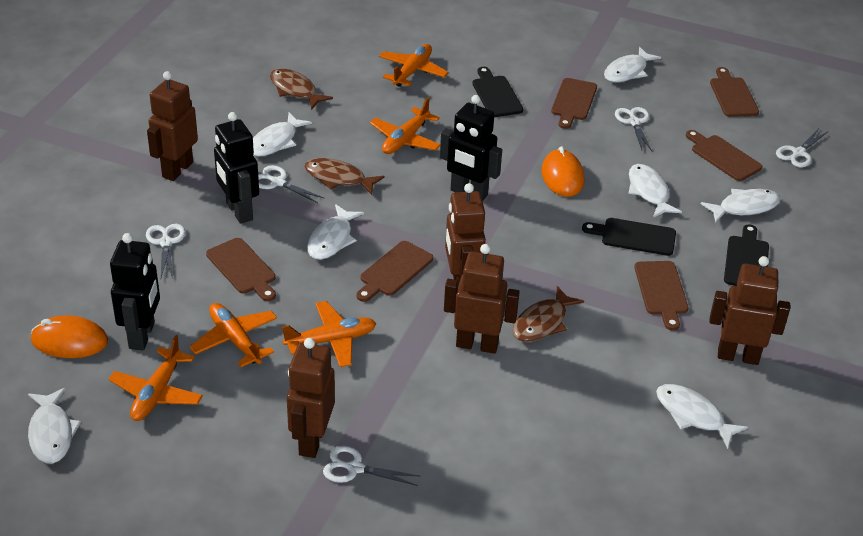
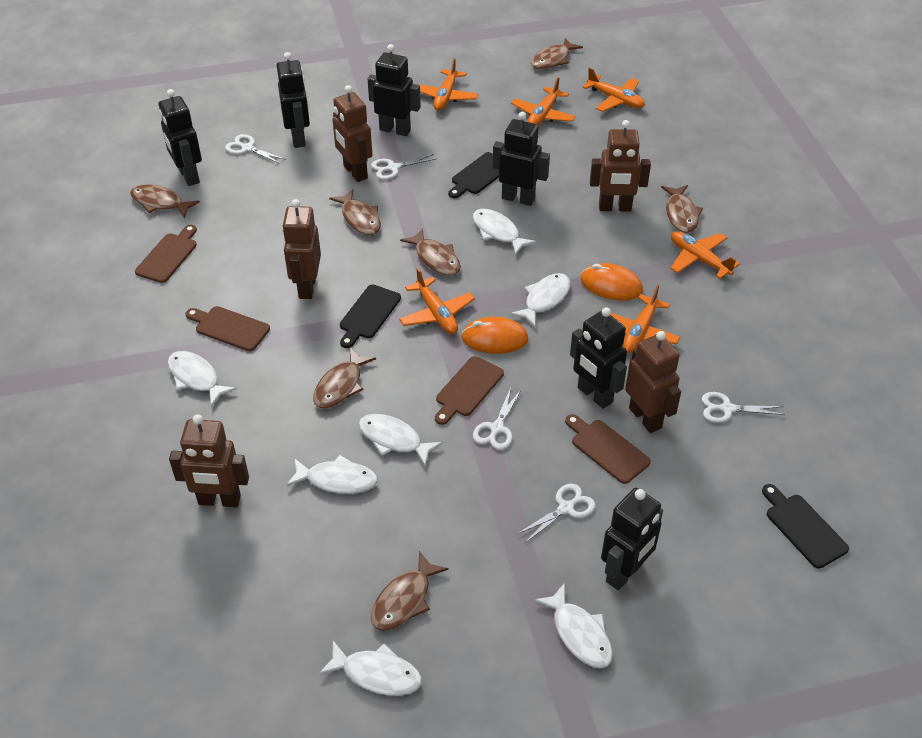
black robot: [110,233,160,350] [214,112,259,224] [440,95,502,201] = 3 -> [159,89,202,186] [277,52,310,148] [368,44,421,136] [493,112,550,206] [570,307,627,409] [601,488,663,590] = 6
brown cutting board: [206,238,276,301] [356,241,434,302] [551,78,597,129] [634,261,688,331] [686,130,762,181] [710,67,759,117] = 6 -> [135,225,197,283] [186,306,270,351] [435,356,504,425] [565,414,651,484] = 4
brown fish: [270,68,333,110] [304,158,384,195] [513,286,584,342] = 3 -> [130,184,200,218] [313,348,376,409] [329,189,381,235] [371,551,449,631] [400,228,461,276] [531,38,583,69] [661,185,703,233] = 7
orange plane: [108,335,203,421] [189,303,277,367] [282,301,376,367] [370,97,440,154] [379,44,449,87] = 5 -> [399,268,475,334] [417,58,478,111] [511,77,576,126] [583,68,645,112] [610,285,680,353] [670,231,740,279] = 6

